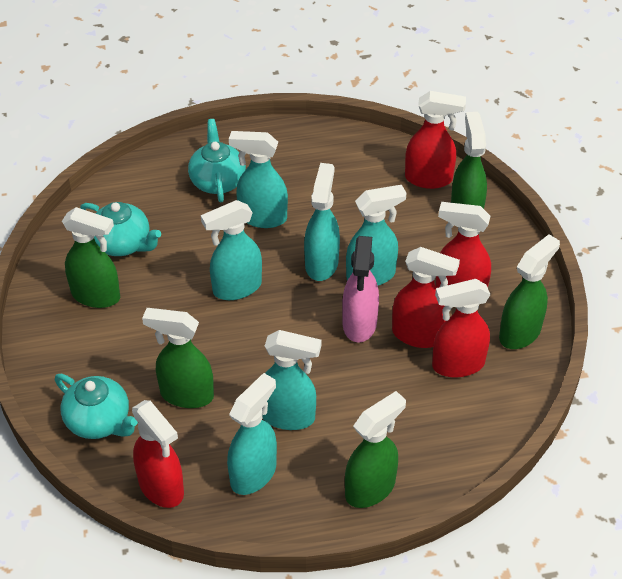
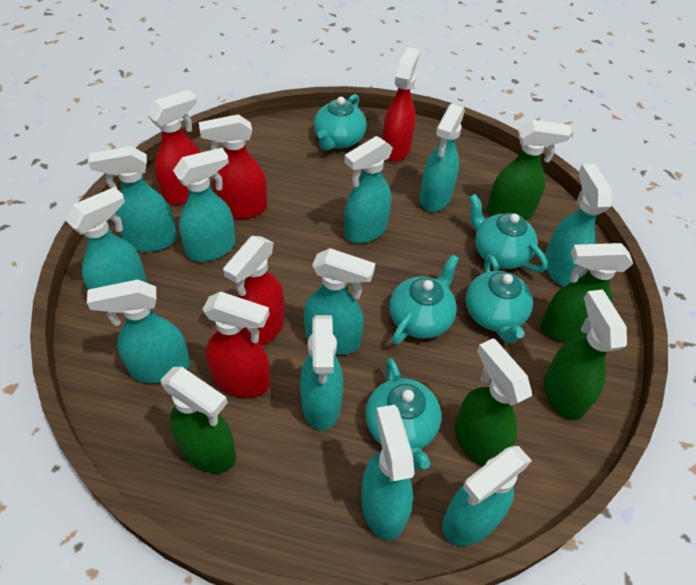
pink spray bottle: [342,236,379,342] = 1 -> none = 0
turquoise spray bottle: [201,200,262,300] [227,373,277,495] [229,131,288,228] [262,330,321,430] [304,163,340,281] [346,185,406,286] = 6 -> [66,187,147,290] [87,279,190,383] [88,146,177,252] [173,148,236,262] [300,315,343,430] [304,248,375,355] [344,136,393,243] [361,405,415,540] [420,103,465,212] [442,446,532,546] [545,164,612,286] = 11
turquoise teapot: [55,374,138,439] [80,202,161,256] [188,119,246,202] = 3 -> [314,94,367,150] [365,358,441,469] [390,254,459,345] [466,255,533,343] [469,194,548,272] = 5

